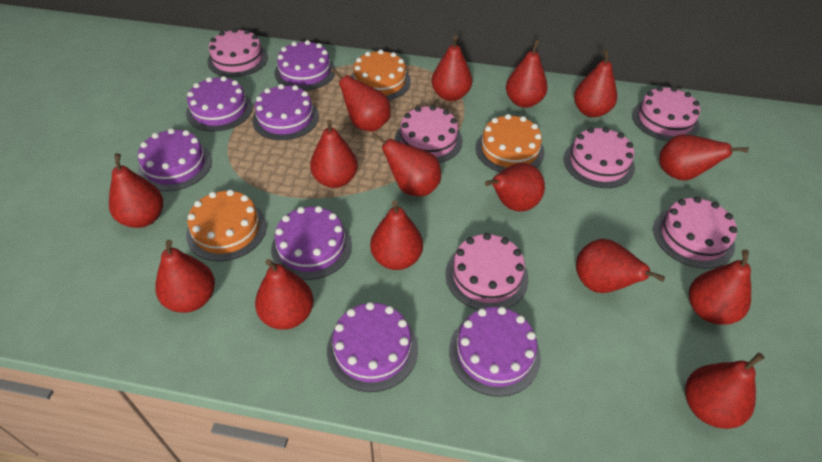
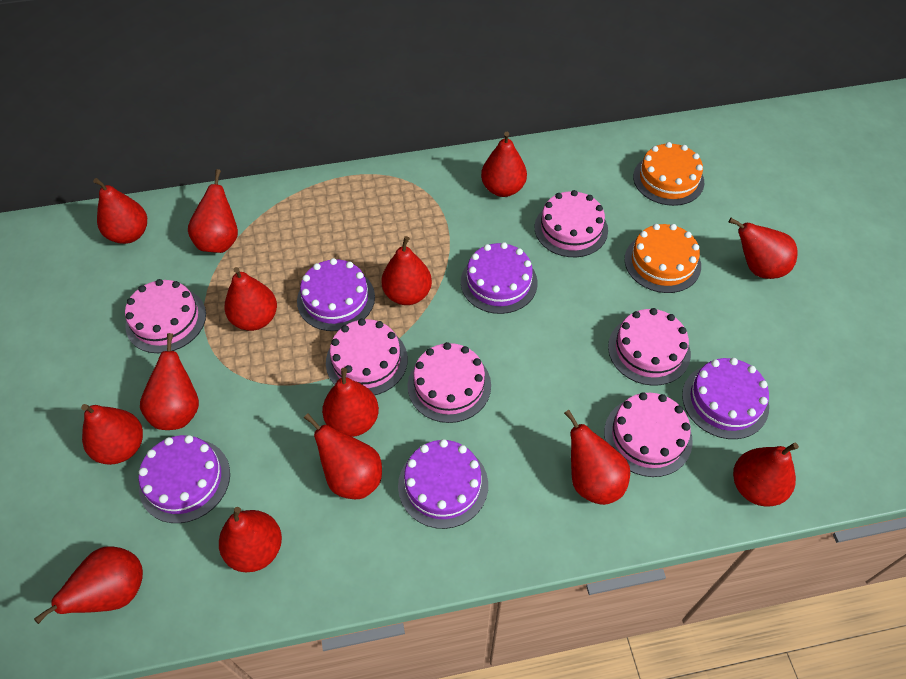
orange cake: [186,189,267,261] [351,50,411,100] [476,114,545,172] = 3 -> [625,224,701,293] [633,142,704,206] = 2
purple cake: [138,128,212,191] [186,76,253,131] [252,84,319,140] [271,206,352,280] [274,40,335,91] [327,302,418,392] [449,307,541,397] = 7 -> [139,435,230,523] [297,258,375,331] [398,439,488,529] [461,242,538,314] [682,358,769,439] = 5
red pear: [109,153,163,228] [155,240,215,313] [255,259,314,330] [310,119,358,188] [330,68,391,132] [370,200,423,270] [371,133,441,196] [432,35,472,101] [485,163,545,212] [506,39,548,108] [574,49,617,117] [576,239,665,293] [659,134,749,181] [685,353,764,429] [689,250,751,325] = 15 -> [34,546,143,624] [81,404,143,465] [93,178,147,244] [140,333,199,430] [188,169,238,253] [219,507,282,572] [224,267,277,331] [304,413,382,499] [322,368,379,437] [381,236,432,305] [481,132,527,197] [564,410,630,505] [729,218,798,279] [733,443,799,507] = 14

